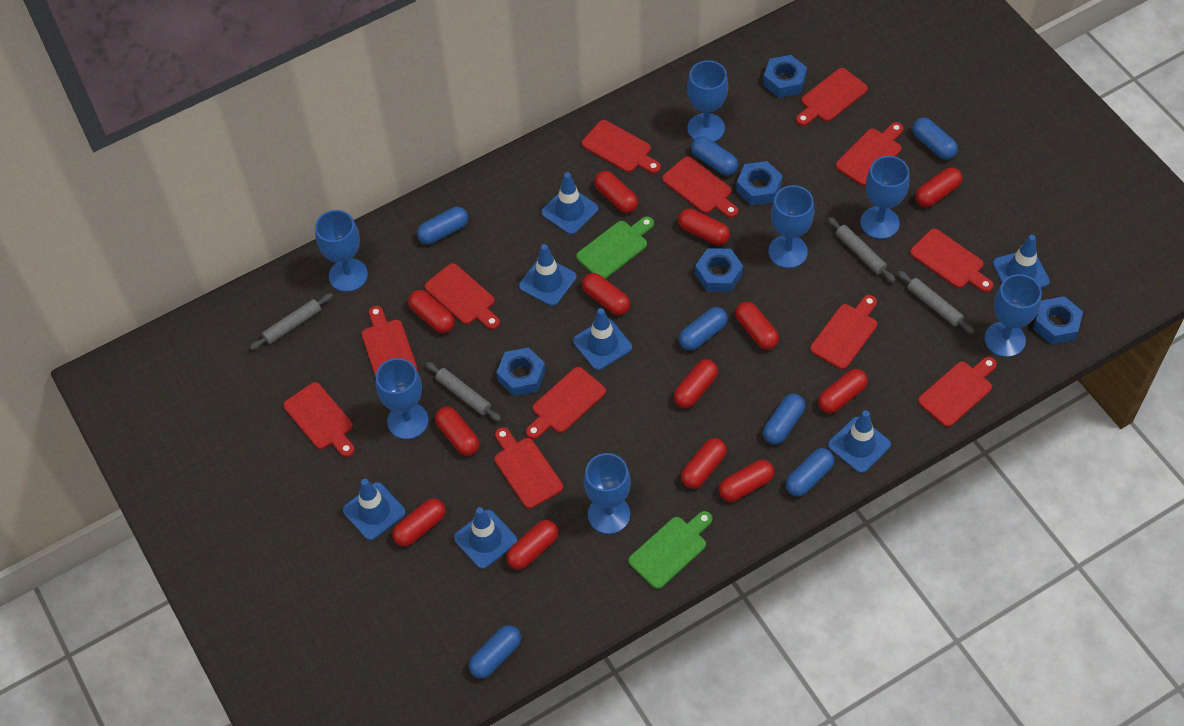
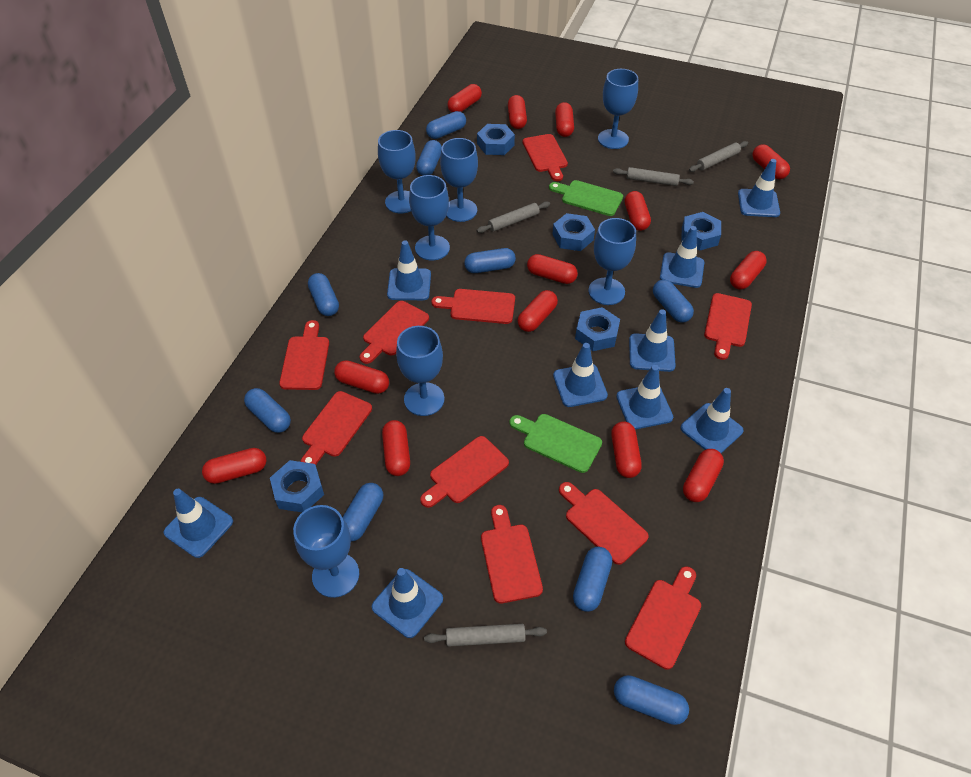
blue capsule: [417,207,468,244] [469,625,521,678] [679,307,728,351] [691,136,738,176] [763,394,805,444] [786,448,834,497] [912,118,958,160] = 7 -> [244,388,291,433] [308,273,339,316] [343,483,383,542] [416,140,442,176] [426,111,466,139] [464,248,516,273] [573,547,612,612] [614,675,689,725] [653,280,694,322] = 9
blue traffic cone: [343,479,405,540] [454,507,517,569] [519,244,576,306] [541,172,598,235] [573,308,632,370] [828,411,891,473] [993,235,1050,288] = 7 -> [164,489,233,558] [372,568,443,638] [387,240,431,300] [553,343,608,407] [616,365,673,429] [629,309,676,372] [660,226,704,288] [680,388,744,453] [738,159,780,217] = 9
red cutting board: [283,382,355,457] [361,306,418,377] [425,263,500,329] [494,427,563,509] [526,367,606,439] [582,120,661,174] [662,156,738,218] [796,68,868,126] [810,295,877,369] [836,122,904,186] [910,229,993,292] [918,357,997,427] = 12 -> [279,320,329,390] [301,391,372,465] [360,301,429,364] [420,436,509,508] [432,289,515,324] [481,505,543,604] [522,134,568,181] [559,482,649,565] [625,567,701,670] [704,293,752,360] = 10

